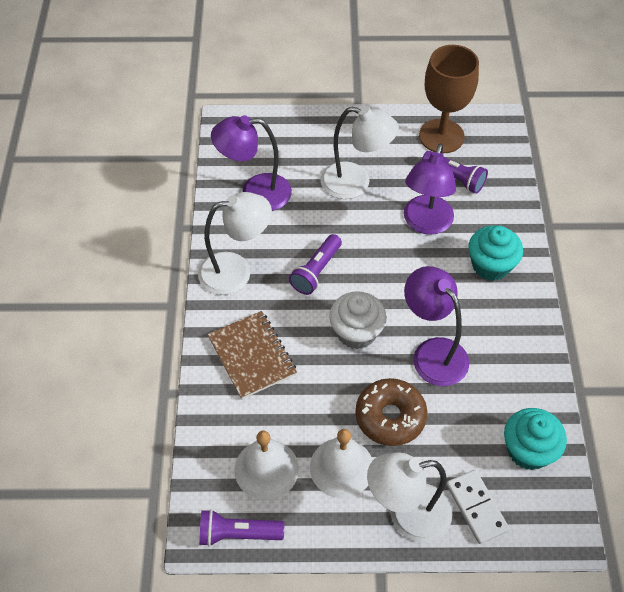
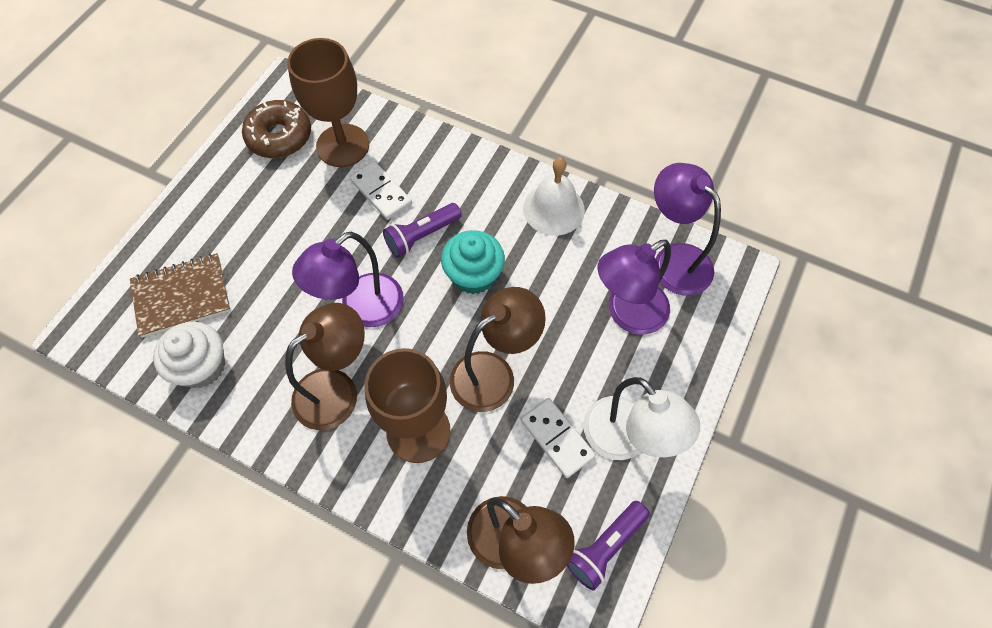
brown goblet: [419,45,479,153] = 1 -> [287,38,369,167] [364,348,451,463] = 2
brown lamp: none = 0 -> [285,303,365,430] [450,287,546,412] [467,496,575,584] = 3
purple flashlight: [199,509,284,547] [289,234,342,295] [422,151,488,194] = 3 -> [383,203,462,258] [567,501,650,591] = 2
turquoise cupcake: [468,226,523,281] [504,408,567,470] = 2 -> [441,230,505,294] = 1
white bell: [235,431,299,500] [310,429,373,498] = 2 -> [523,157,585,236] = 1
white domino: [446,470,509,544] = 1 -> [350,161,412,220] [521,398,596,478] = 2
white lamp: [198,192,272,295] [321,106,399,199] [367,452,452,542] = 3 -> [584,377,700,460] = 1

